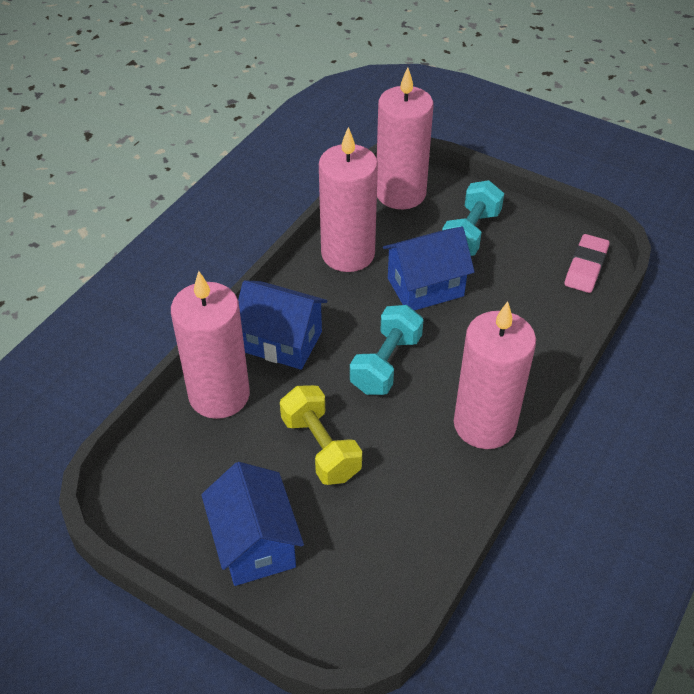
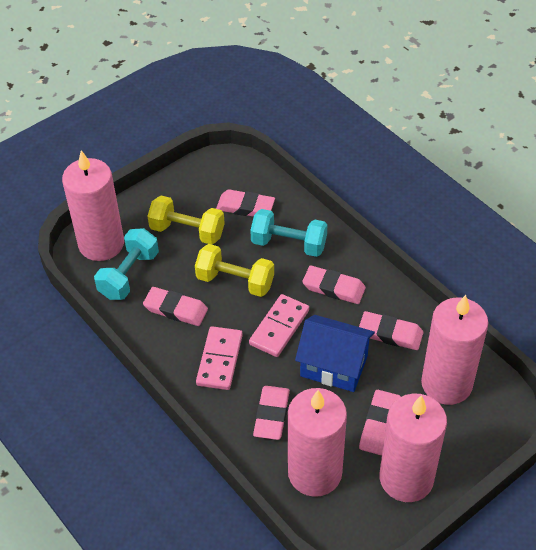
blue house: [201,462,304,586] [238,280,327,370] [383,227,475,311] = 3 -> [295,315,375,392] = 1
pink domino: none = 0 -> [196,326,243,390] [249,294,309,357] = 2
pink eraser: [564,234,610,293] = 1 -> [143,287,208,326] [216,189,275,217] [253,386,290,440] [302,265,366,304] [359,311,423,350] [359,390,401,456] = 6
yellow dumbbell: [280,385,362,485] = 1 -> [147,195,225,245] [195,244,274,297] = 2

